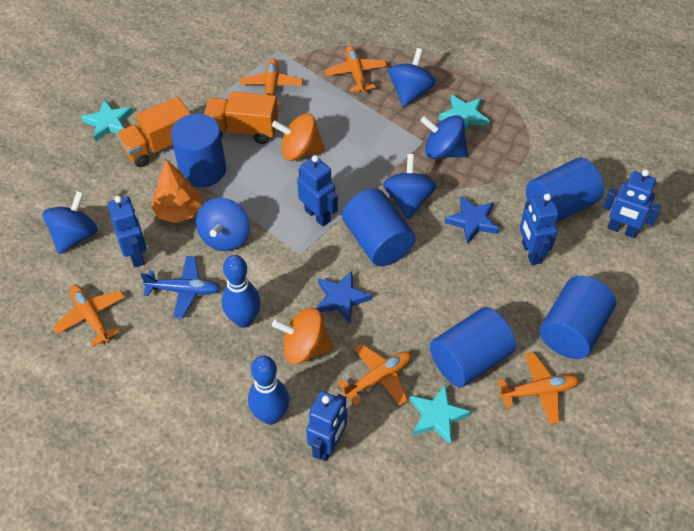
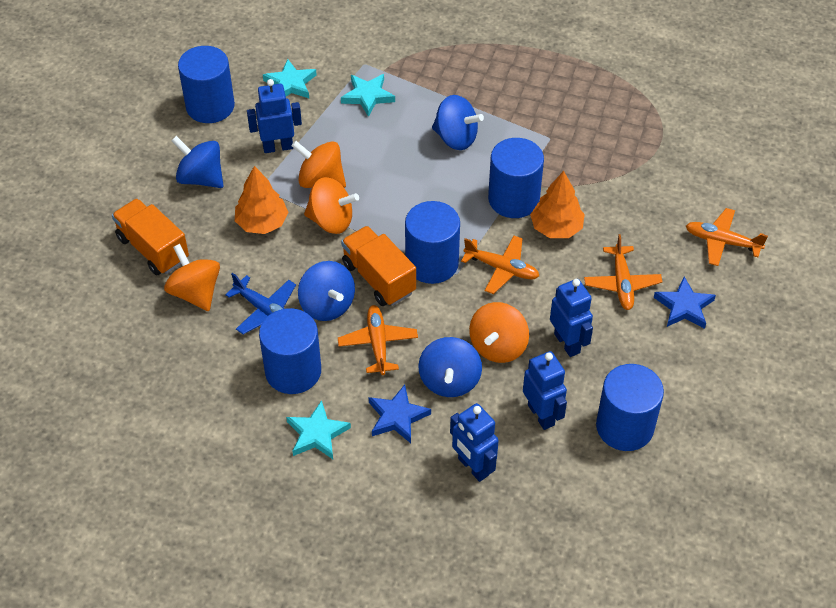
blue bowling pin: [222,255,261,328] [248,355,289,425] = 2 -> none = 0
blue robot: [108,196,147,267] [297,155,338,227] [306,391,347,461] [520,193,559,265] [603,169,661,238] = 5 -> [247,79,302,153] [450,403,499,482] [523,351,567,430] [550,279,593,357] = 4
blue spinning top: [42,191,97,254] [196,198,250,251] [383,154,437,219] [388,48,436,107] [420,115,468,159] = 5 -> [171,136,224,188] [298,261,355,321] [418,337,482,397] [432,95,484,150] = 4
orange plane: [53,285,125,347] [240,58,303,105] [325,46,387,93] [338,343,411,406] [498,353,579,424] = 5 -> [338,305,418,375] [461,236,539,294] [584,234,662,310] [686,208,768,266] = 4
orange spinning top: [272,113,325,161] [272,308,333,364] = 2 -> [164,244,220,311] [291,141,346,188] [304,177,359,234] [469,302,529,363] = 4
orange tree: [151,160,202,223] = 1 -> [235,166,289,234] [530,171,585,238] = 2

